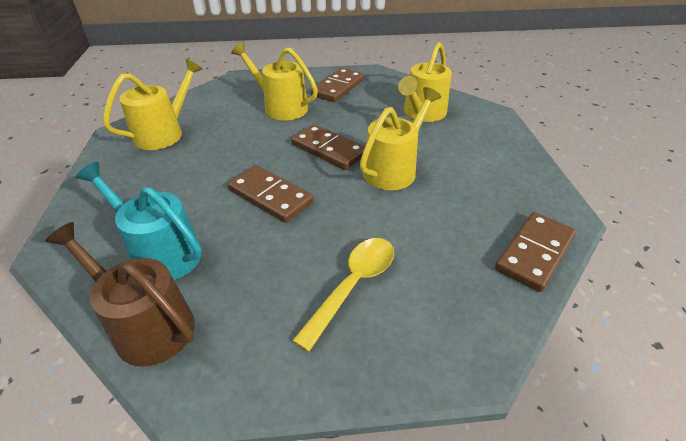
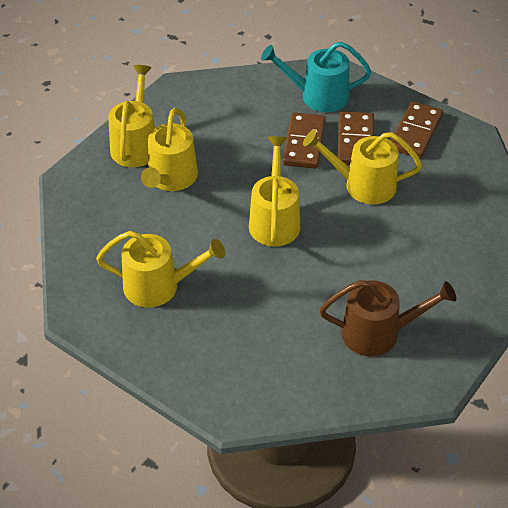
brown domino: [228,165,314,223] [291,124,365,170] [311,68,365,102] [495,212,576,292] = 4 -> [283,113,326,169] [337,111,374,165] [391,101,443,158] = 3
yellow spoon: [292,238,394,352] = 1 -> none = 0
yellow watering can: [103,59,202,150] [231,42,318,120] [360,87,441,190] [398,42,452,122] = 4 -> [96,231,225,307] [108,65,155,167] [141,108,198,191] [249,136,300,246] [303,130,422,204] = 5

